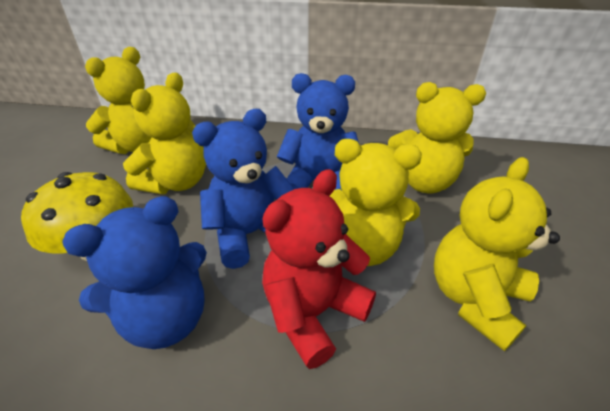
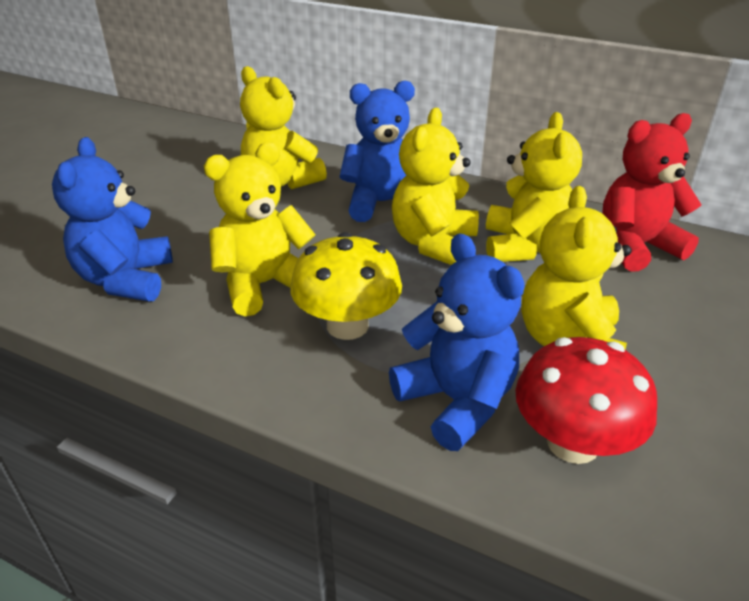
red mushroom: none = 0 -> [515,337,657,464] = 1

